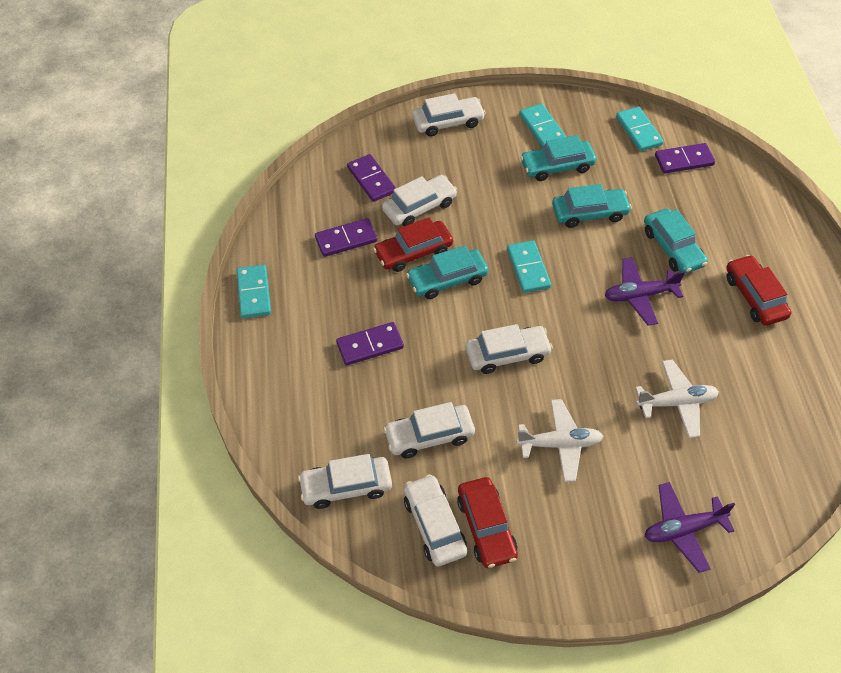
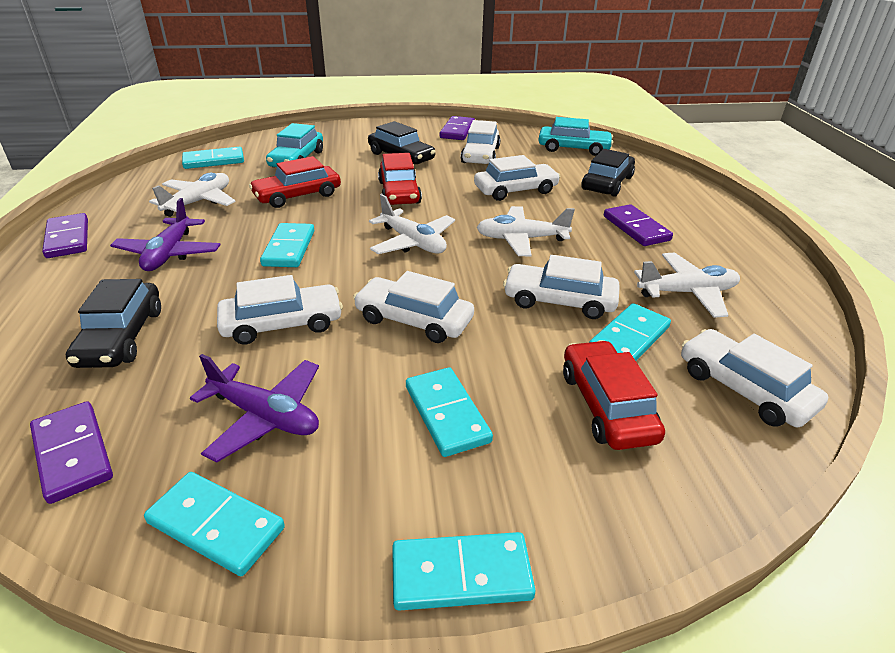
black car: none = 0 -> [66,279,161,368] [368,121,436,164] [581,149,635,197] = 3
turquoise car: [406,246,488,299] [520,135,596,181] [552,184,632,228] [644,208,708,274] = 4 -> [266,123,323,167] [539,117,613,156] = 2
turquoise domino: [237,265,271,318] [507,240,551,293] [519,103,566,148] [616,107,664,151] = 4 -> [144,472,285,576] [182,147,244,169] [260,223,314,267] [392,532,535,611] [406,367,493,457] [589,303,671,361] = 6
white plane: [516,399,603,482] [635,359,719,438] = 2 -> [149,173,236,217] [369,194,455,254] [476,206,575,256] [634,253,740,318] = 4

